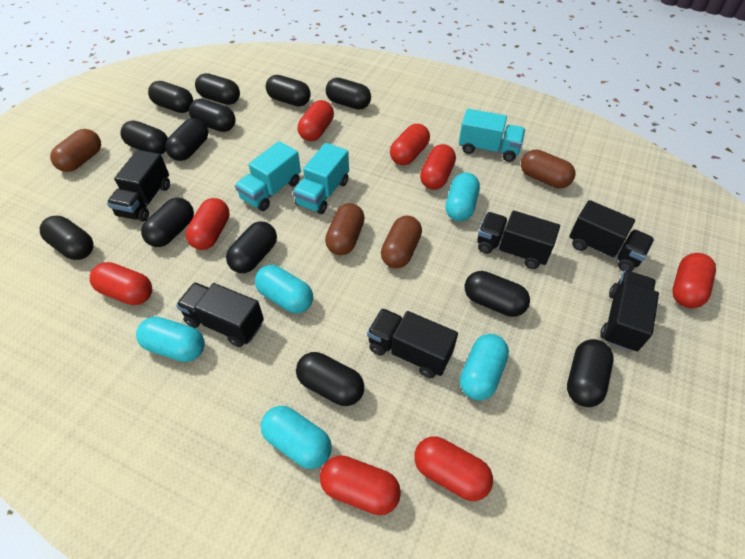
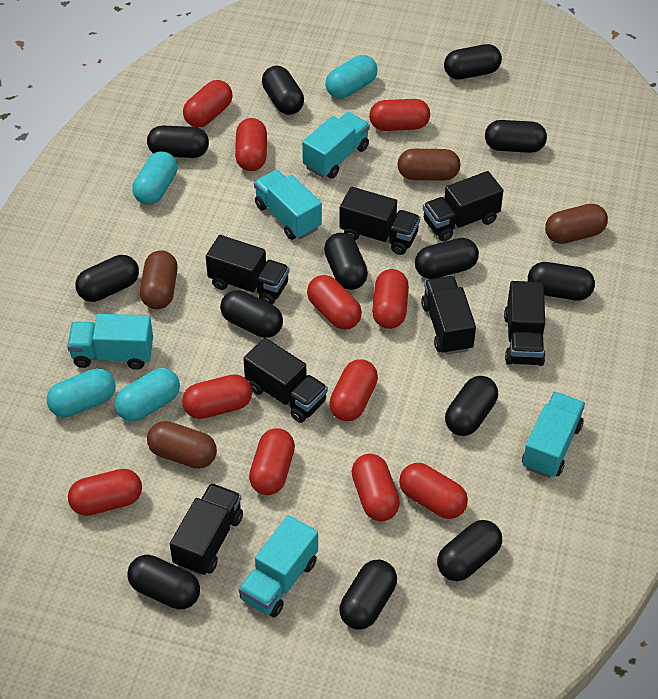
black truck: [107,150,170,222] [176,282,264,347] [367,308,458,378] [477,211,560,269] [569,200,654,271] [600,271,659,352] = 6 -> [170,483,243,576] [206,235,290,305] [243,338,328,423] [339,187,420,255] [421,276,476,355] [423,171,503,241] [504,281,545,366] = 7
red capsule: [90,262,152,305] [186,198,230,250] [298,100,334,141] [320,455,401,515] [390,124,430,165] [414,436,493,501] [420,144,456,190] [673,253,716,308] = 8 -> [68,469,142,516] [182,374,252,419] [183,80,233,128] [235,118,267,171] [249,428,295,495] [307,275,362,330] [329,359,378,421] [351,454,400,521] [369,99,430,131] [372,269,409,329] [399,463,468,519] = 11
turquoise capsule: [136,317,205,362] [255,265,313,313] [261,406,332,469] [445,172,480,221] [460,334,509,400] = 5 -> [46,368,116,417] [115,368,180,422] [132,151,177,205] [325,55,377,99] = 4
turquoise truck: [235,141,301,211] [293,143,349,214] [459,109,525,162] = 3 -> [67,314,153,370] [239,515,318,617] [254,170,322,240] [302,112,370,179] [522,392,585,478] = 5

